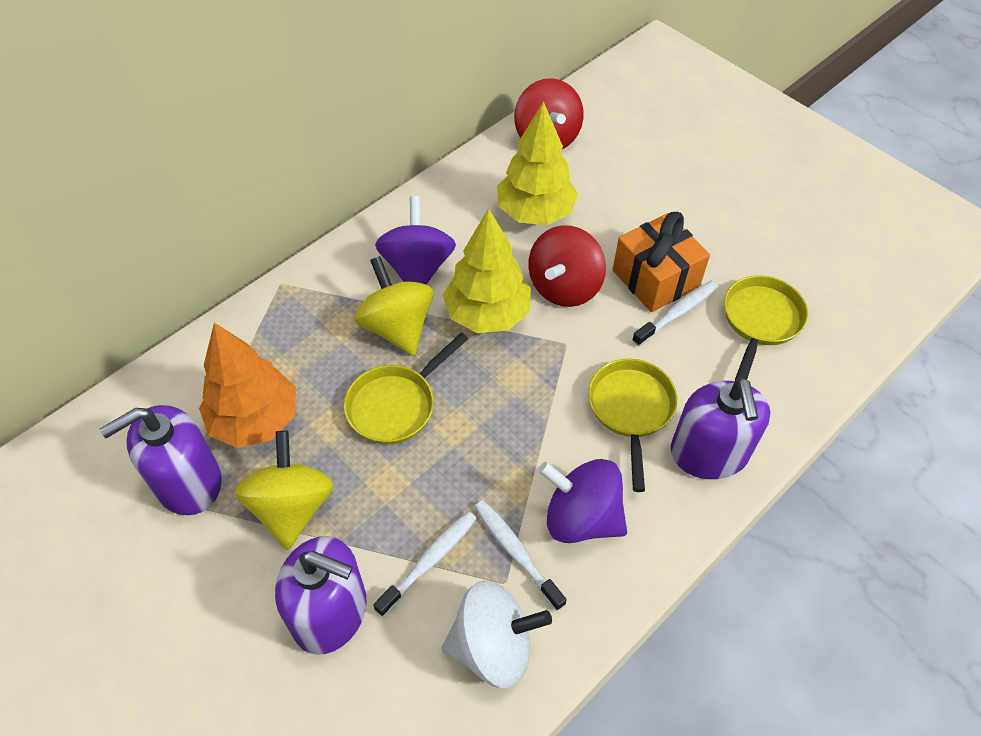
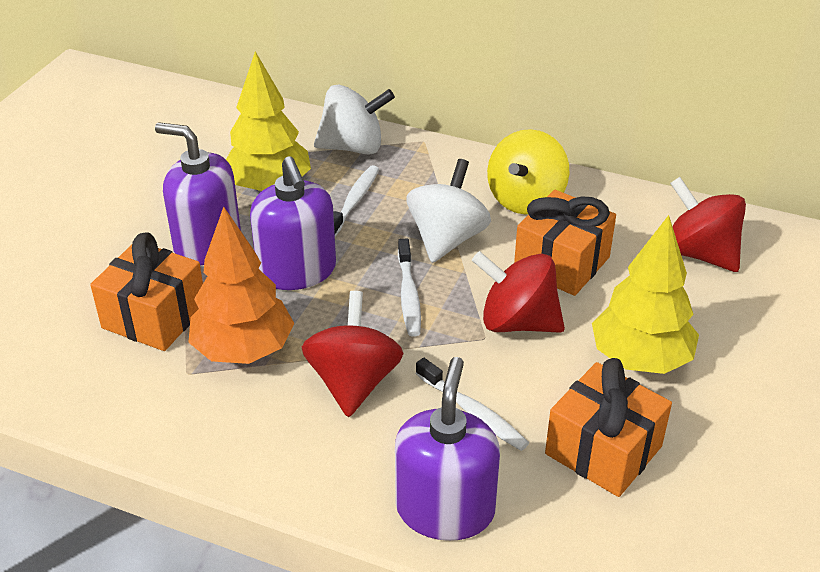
orange gift: [613,212,710,312] = 1 -> [90,232,203,351] [514,190,616,296] [545,358,672,497] = 3
purple spinning top: [375,196,456,285] [538,459,627,543] = 2 -> none = 0
red spinning top: [514,78,583,149] [528,225,606,307] = 2 -> [302,291,404,417] [472,251,565,333] [670,177,746,272] = 3
white spinning top: [442,581,552,688] = 1 -> [314,84,395,155] [406,159,491,263] = 2
yellow pan: [344,333,468,444] [588,359,678,492] [724,275,808,380] = 3 -> none = 0
yellow spinning top: [235,431,334,550] [354,256,434,356] = 2 -> [487,129,569,214] = 1

